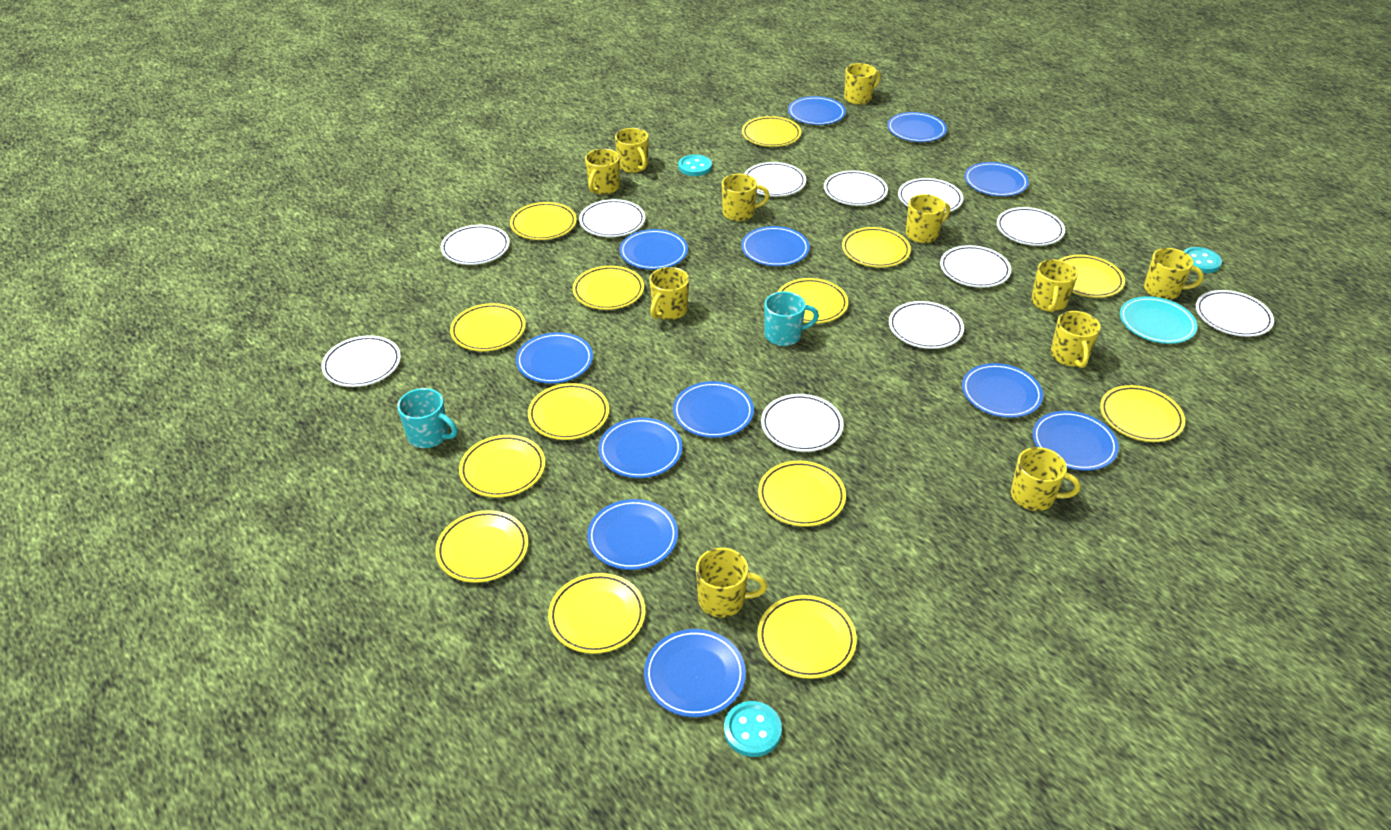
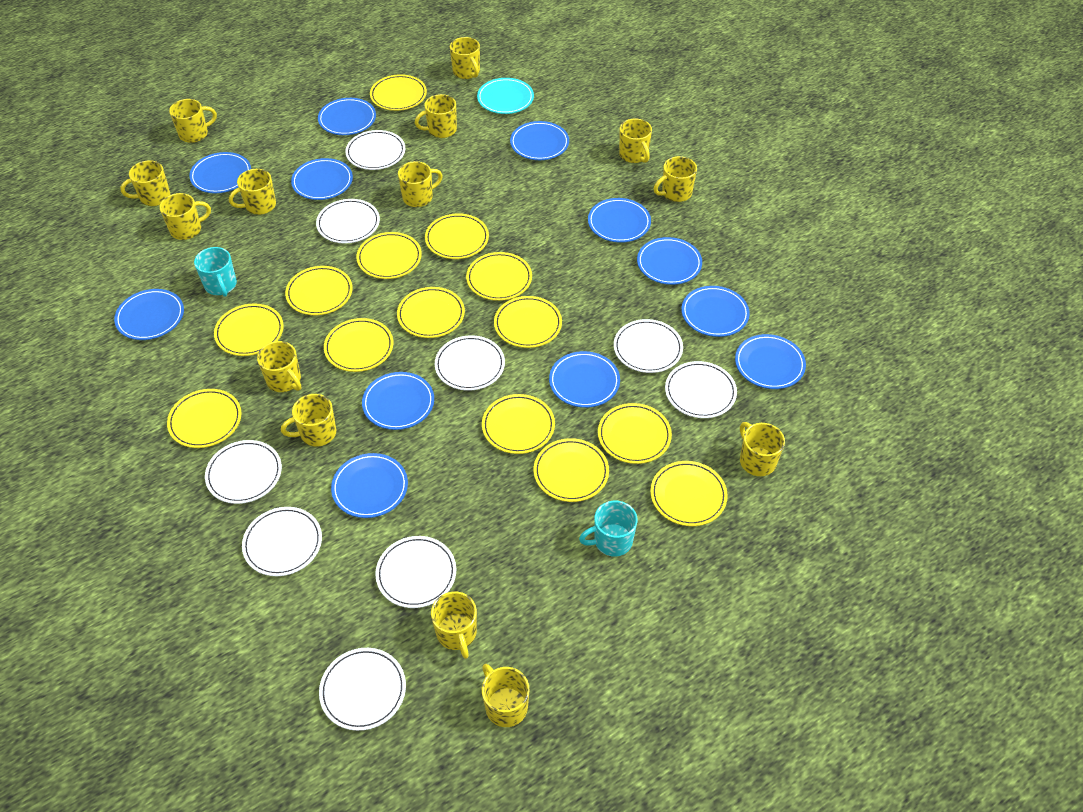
turquoise button: [678,154,712,176] [724,701,782,757] [1183,247,1222,273] = 3 -> none = 0
white plate: [321,335,401,387] [441,225,510,265] [579,199,645,237] [744,162,806,196] [761,394,843,452] [824,170,888,206] [889,301,964,349] [898,178,963,213] [940,245,1011,288] [997,207,1065,246] [1196,290,1274,337] = 11 -> [205,440,282,504] [242,507,322,576] [316,199,380,243] [319,648,406,731] [345,130,405,170] [375,536,456,608] [435,335,505,391] [614,319,683,373] [665,361,737,418] = 9
yellow mug: [585,149,620,195] [615,128,649,173] [649,267,689,320] [696,548,768,617] [722,174,770,221] [844,63,881,105] [906,194,950,243] [1011,447,1080,511] [1031,259,1078,312] [1051,311,1101,368] [1144,248,1204,300] = 11 -> [120,160,170,206] [159,193,211,240] [169,99,217,143] [229,169,276,215] [257,341,301,392] [281,394,336,447] [398,161,443,207] [415,94,457,138] [431,592,477,659] [450,37,480,79] [482,664,529,727] [619,118,652,163] [654,156,697,202] [740,422,785,476] = 14

